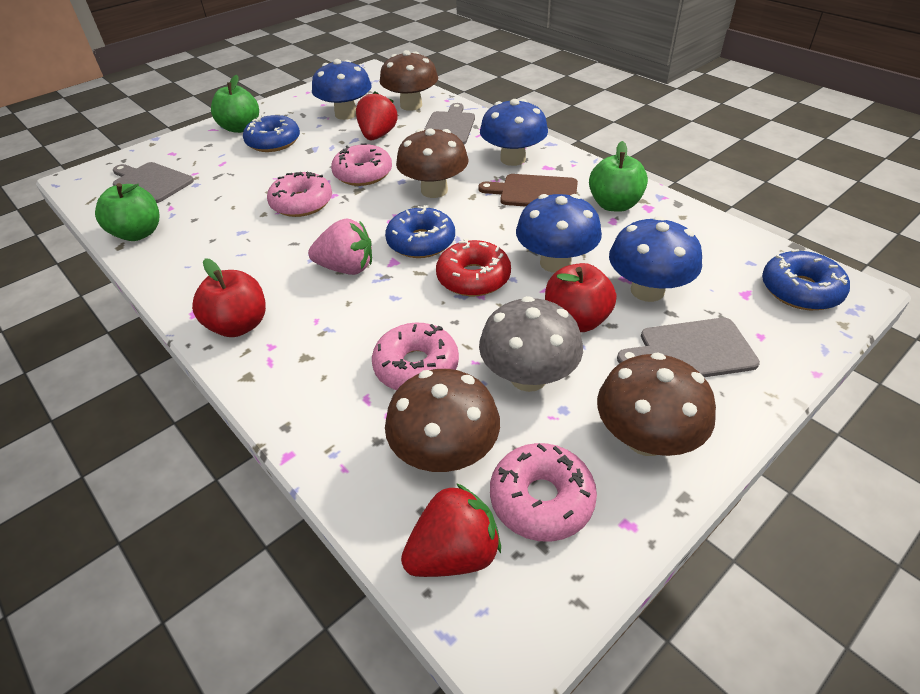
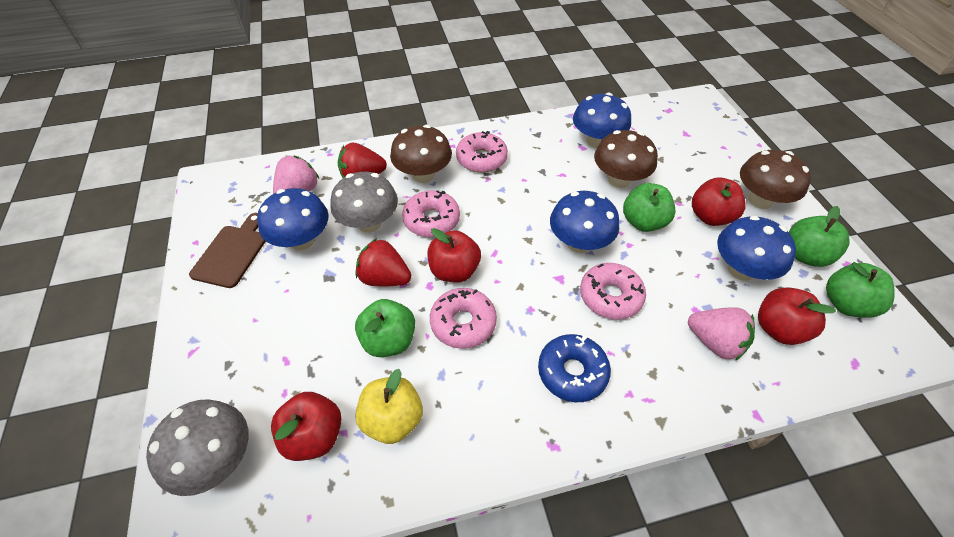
blue donut: [243,114,300,152] [385,205,455,258] [762,249,850,310] = 3 -> [538,334,611,402] = 1
brown mushroom: [380,50,438,111] [385,369,500,472] [396,128,468,198] [597,352,716,456] = 4 -> [390,125,452,183] [594,130,658,188] [740,150,811,209] = 3
green apple: [95,183,159,241] [211,75,259,133] [589,141,648,212] = 3 -> [355,299,415,357] [623,183,676,232] [789,206,849,267] [826,262,895,318] = 4
grey cutting board: [113,162,194,203] [424,103,475,144] [617,318,760,377] = 3 -> none = 0
grey mushroom: [479,296,583,392] = 1 -> [146,399,249,496] [330,172,398,233] = 2
pink strawberry: [308,218,372,275] = 1 -> [273,156,319,194] [688,307,755,361] = 2
red apple: [192,258,266,337] [545,263,616,332] = 2 -> [271,392,342,461] [427,228,481,283] [692,178,746,226] [758,287,836,345] = 4
red donut: [436,238,511,296] = 1 -> none = 0
yellow apple: none = 0 -> [355,369,423,444] = 1

